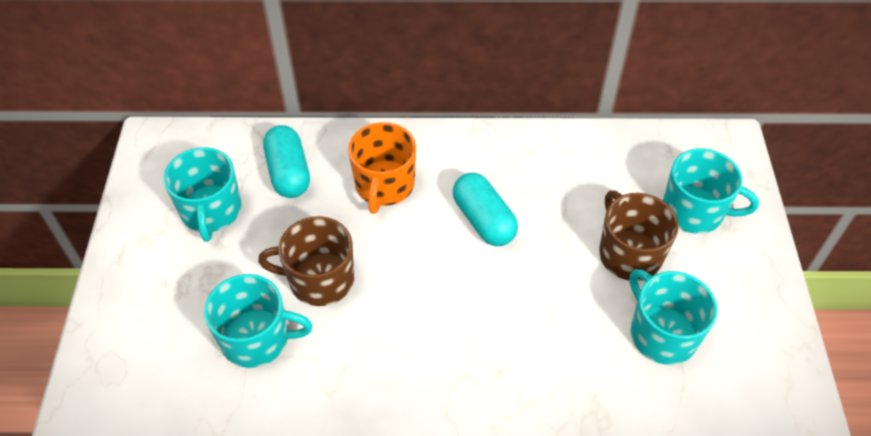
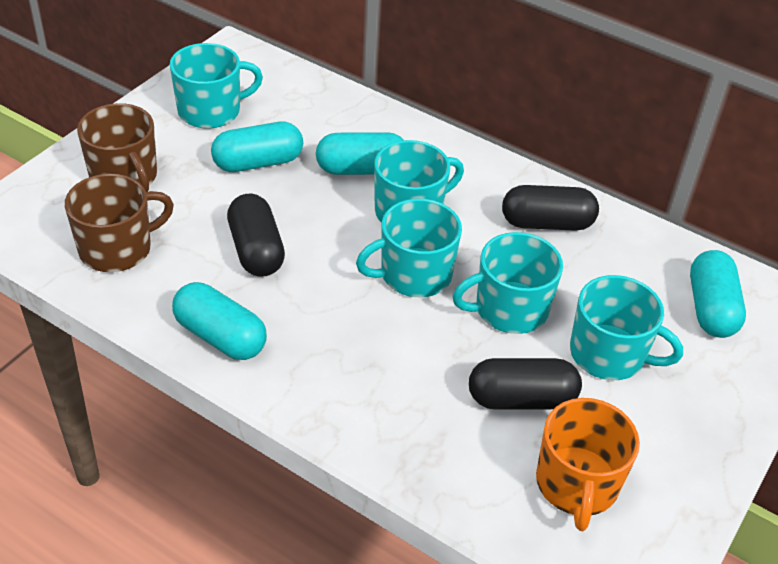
black capsule: none = 0 -> [227,194,285,277] [469,358,582,410] [502,185,599,231] = 3
turquoise capsule: [263,125,310,198] [453,173,518,246] = 2 -> [172,282,267,360] [211,122,303,172] [316,132,404,175] [690,250,746,338] = 4
turquoise mug: [163,147,241,242] [204,274,313,368] [629,269,718,365] [663,148,759,234] = 4 -> [170,43,263,129] [356,199,462,297] [374,140,464,223] [452,232,563,334] [570,275,683,380] = 5

